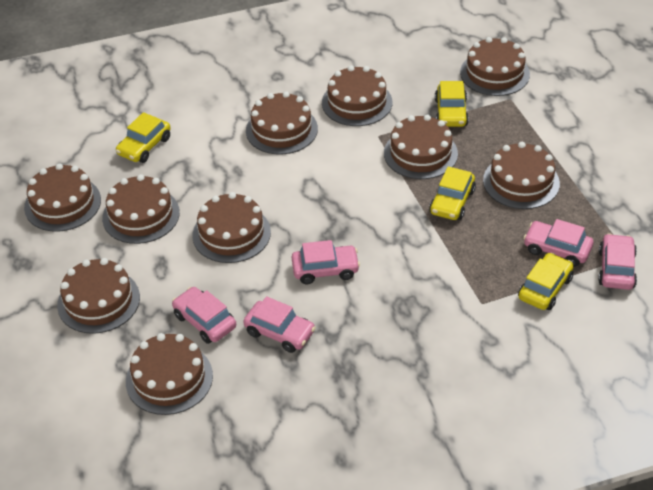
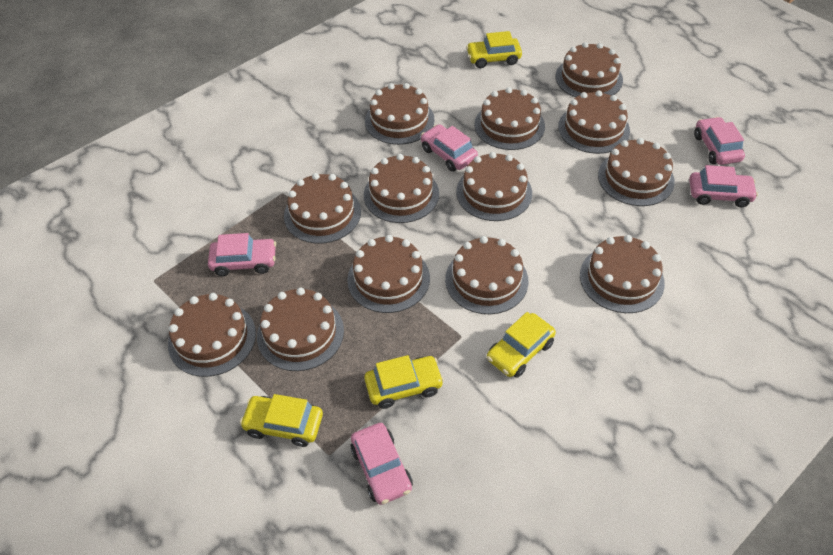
brown cake: [24,163,101,232] [57,258,140,334] [102,174,180,244] [126,333,213,415] [192,192,271,263] [246,91,318,154] [322,65,392,126] [384,115,458,179] [460,37,530,96] [483,142,560,209] = 10 -> [168,293,256,377] [257,287,344,371] [284,173,361,244] [347,235,430,313] [364,154,439,223] [365,83,435,145] [445,236,528,314] [456,152,532,221] [474,87,545,150] [556,42,623,97] [558,90,630,154] [580,235,665,313] [598,138,675,206] = 13

